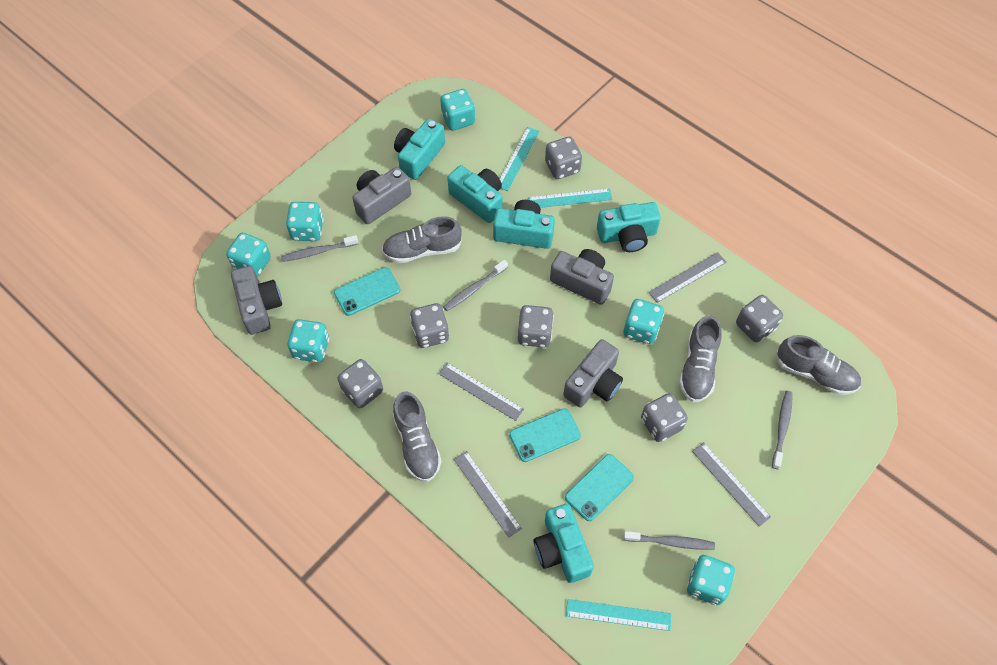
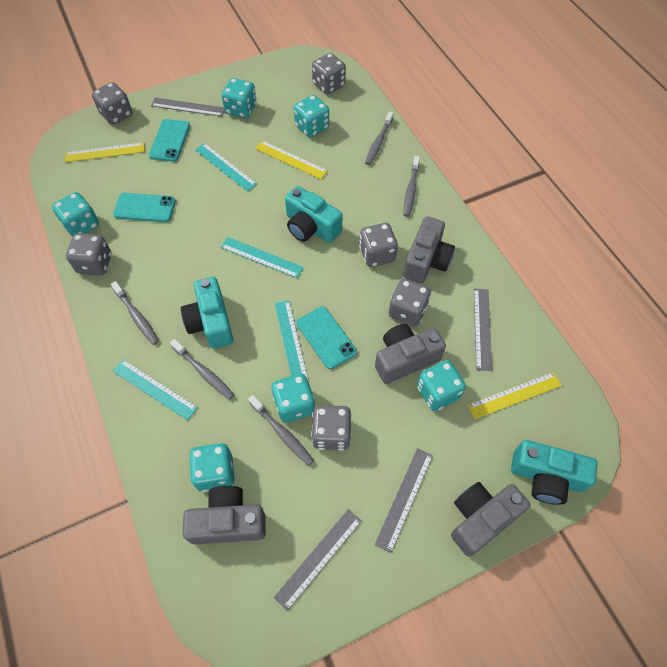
grey shoe: [382,216,462,263] [393,391,442,482] [679,315,721,402] [776,335,861,395] = 4 -> none = 0
grey toothbrush: [281,235,358,262] [443,260,508,311] [623,531,715,550] [772,391,793,469] = 4 -> [111,281,159,345] [170,339,234,400] [248,395,314,466] [365,111,394,165] [403,156,420,217] = 5
turquoise camera: [394,119,445,180] [447,165,503,223] [493,200,555,249] [534,504,594,583] [597,202,661,252] = 5 -> [181,277,233,349] [285,186,342,243] [511,440,598,505] = 3
turquoise ruler: [500,127,539,191] [528,188,612,208] [566,599,671,631] = 3 -> [113,359,198,420] [195,143,257,191] [221,237,304,278] [275,300,309,381] = 4
yellow ruler: none = 0 -> [65,142,145,162] [255,140,328,179] [468,372,562,419] = 3

